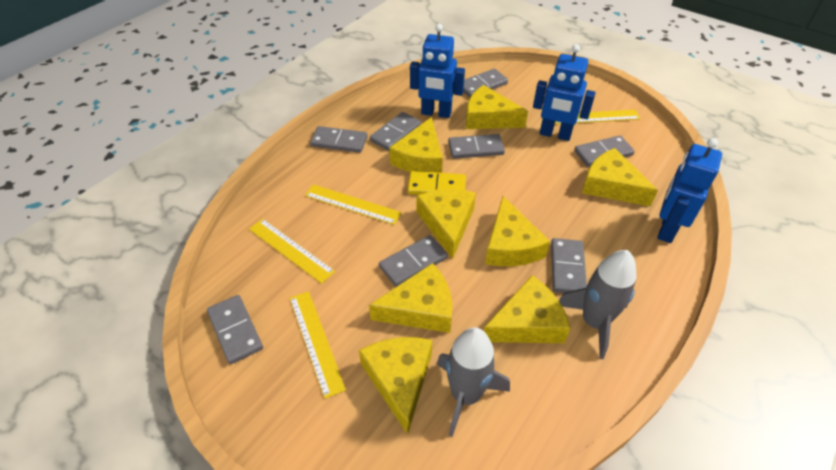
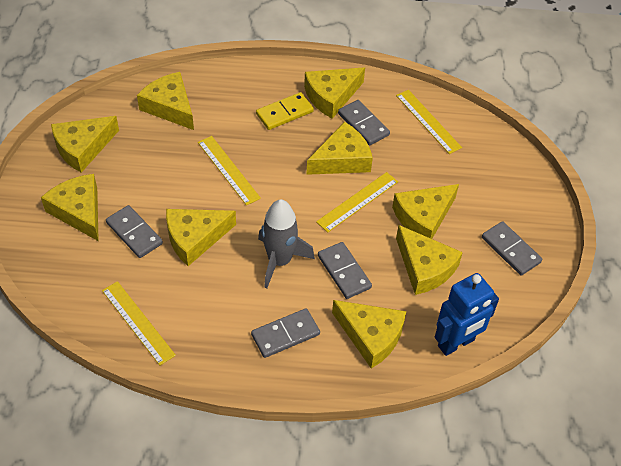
blue robot: [410,24,465,118] [533,44,596,141] [657,138,722,243] = 3 -> [435,273,499,356] = 1
grey domino: [207,295,263,364] [310,126,367,153] [370,112,421,151] [379,235,448,287] [448,134,505,159] [463,69,508,98] [551,238,587,293] [574,135,635,167] = 8 -> [106,205,163,258] [251,308,320,358] [318,242,372,299] [338,100,390,145] [482,221,542,276] = 5
grey rocket: [437,327,510,437] [559,250,637,359] = 2 -> [258,199,315,289] = 1
yellow cheese: [359,337,432,434] [369,263,452,333] [389,117,443,173] [417,189,476,259] [466,85,528,129] [484,275,570,343] [485,196,550,266] [582,148,658,207] = 8 -> [41,174,99,241] [51,116,119,173] [137,72,194,130] [166,209,236,266] [304,68,365,119] [306,122,373,175] [332,300,406,369] [392,184,459,239] [396,225,463,295] = 9

